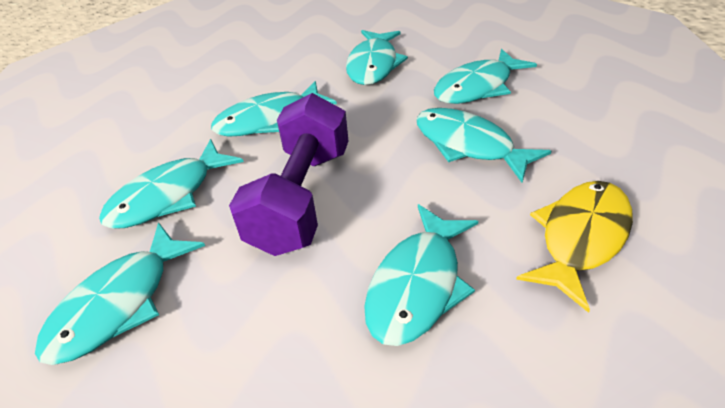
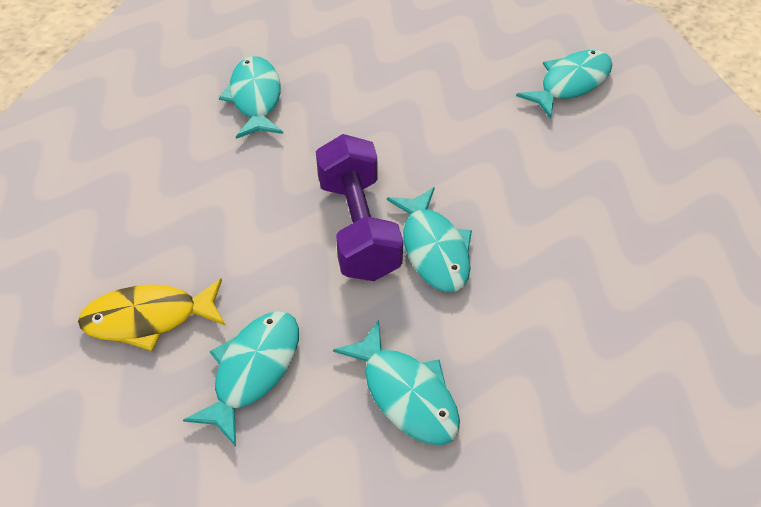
turquoise fish: [35,222,205,365] [99,139,244,229] [211,81,337,137] [346,30,408,85] [364,204,478,346] [416,108,552,182] [434,49,537,104] = 7 -> [183,311,299,446] [219,56,283,139] [333,320,460,445] [387,187,472,292] [516,50,612,119] = 5

